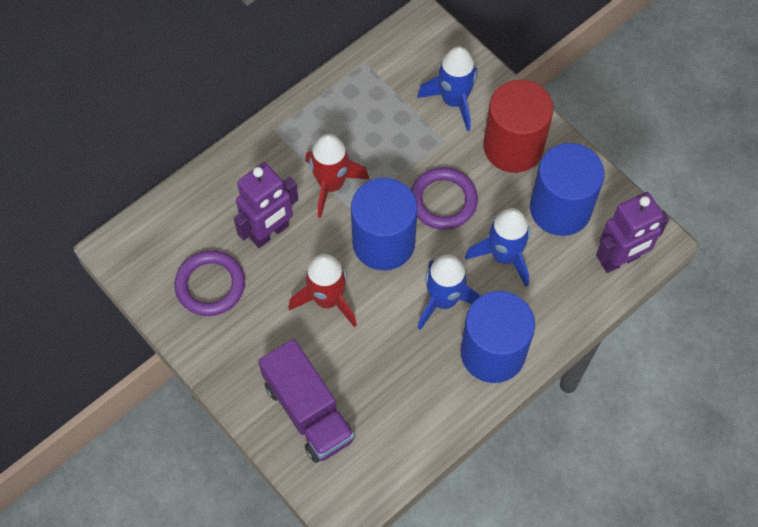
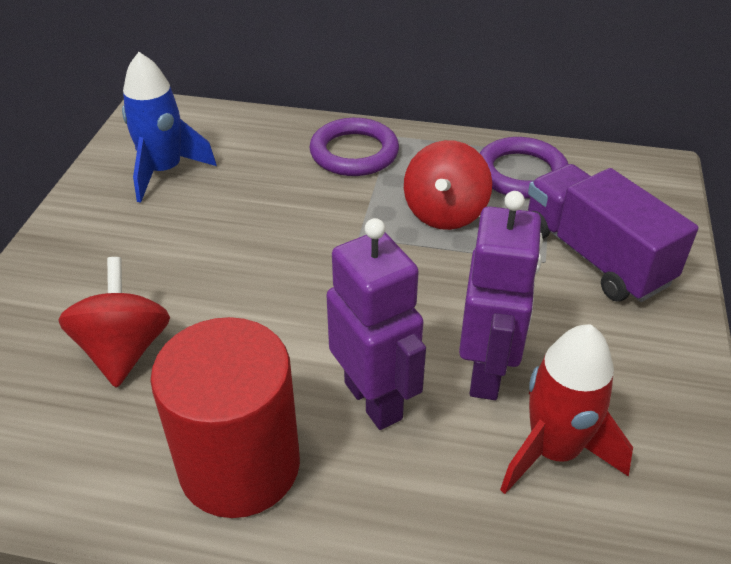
blue cylinder: [351,178,418,271] [461,291,535,383] [530,143,604,236] = 3 -> none = 0
blue rocket: [417,46,477,132] [418,255,481,330] [465,208,530,287] = 3 -> [122,52,217,203] = 1
red rocket: [289,254,357,327] [305,134,369,218] = 2 -> [500,324,633,494] = 1
red spinning top: none = 0 -> [58,257,170,388] [404,140,492,230] = 2

